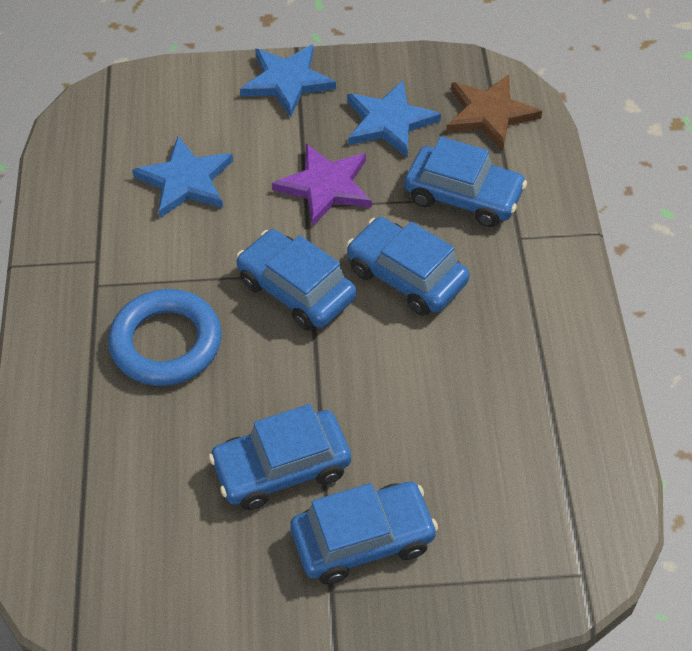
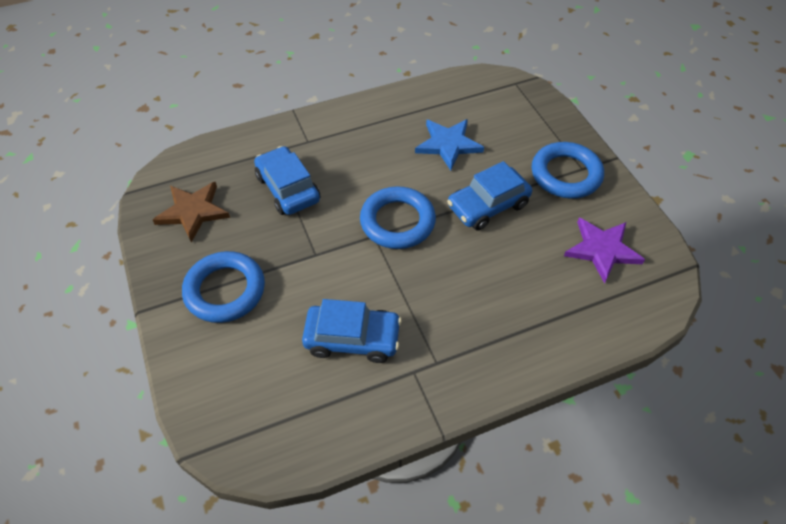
blue car: [209,404,351,510] [236,229,356,331] [290,482,438,585] [347,217,470,316] [404,137,527,227] = 5 -> [254,146,320,215] [302,299,402,363] [447,161,532,230] = 3
blue ring: [108,289,222,386] = 1 -> [182,251,265,323] [360,186,436,249] [532,142,604,199] = 3
blue star: [132,136,233,218] [240,45,336,117] [347,81,441,157] = 3 -> [415,119,484,171] = 1

